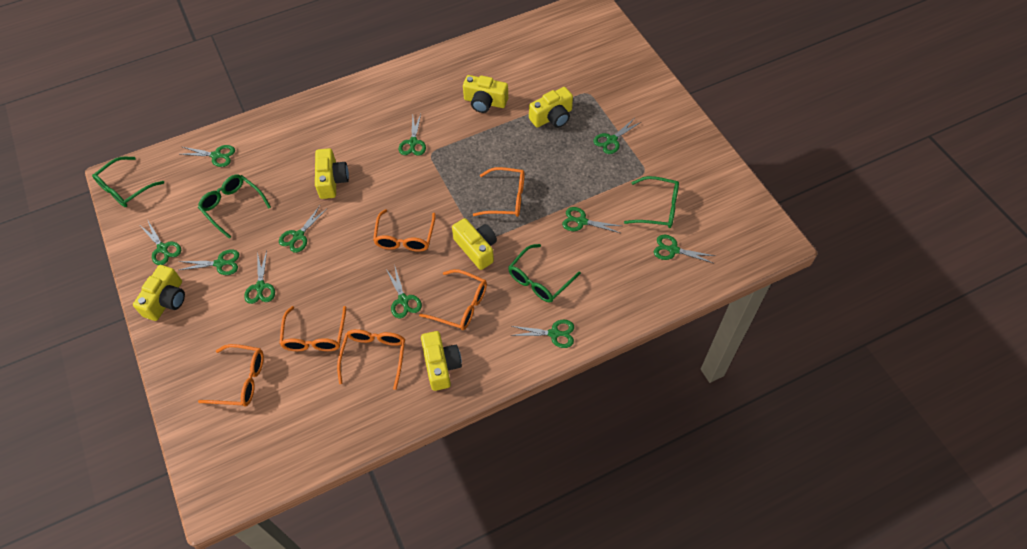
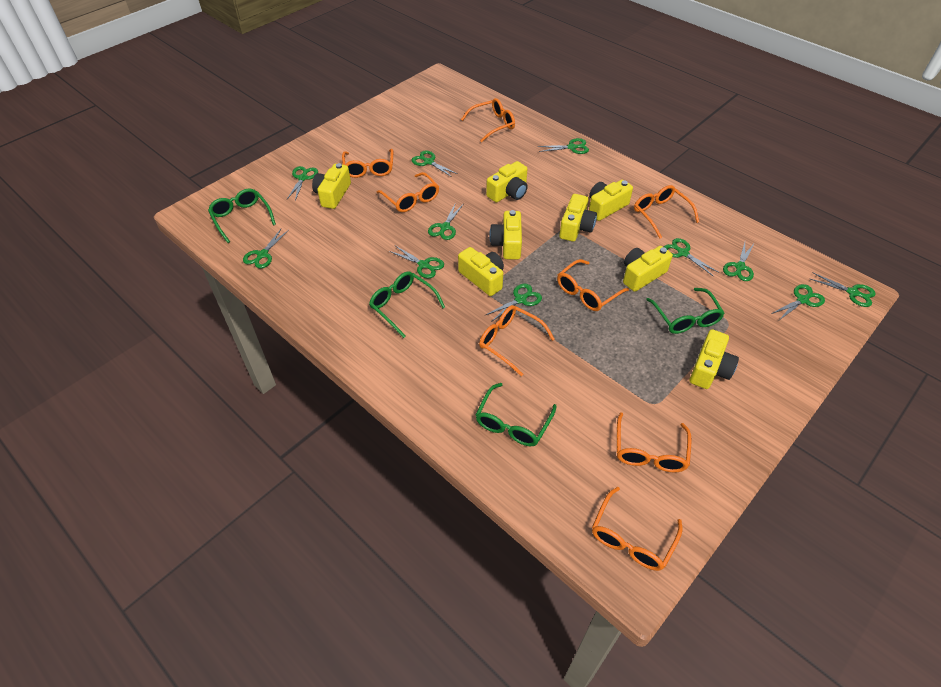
orange glasses: [198,344,264,407] [279,306,346,351] [337,329,405,390] [373,209,436,252] [419,269,487,330] [473,167,525,217] = 6 -> [342,149,393,178] [377,172,439,212] [461,98,515,142] [479,305,555,376] [557,259,629,311] [592,487,682,571] [617,412,692,472] [634,185,699,239] = 8
yellow camera: [133,265,185,321] [315,148,349,199] [421,331,462,391] [452,218,497,270] [463,75,508,113] [529,87,573,128] = 6 -> [312,163,351,209] [458,247,504,296] [486,161,528,203] [489,210,522,260] [559,194,597,242] [589,180,633,221] [623,246,673,292] [690,329,739,389] = 8

